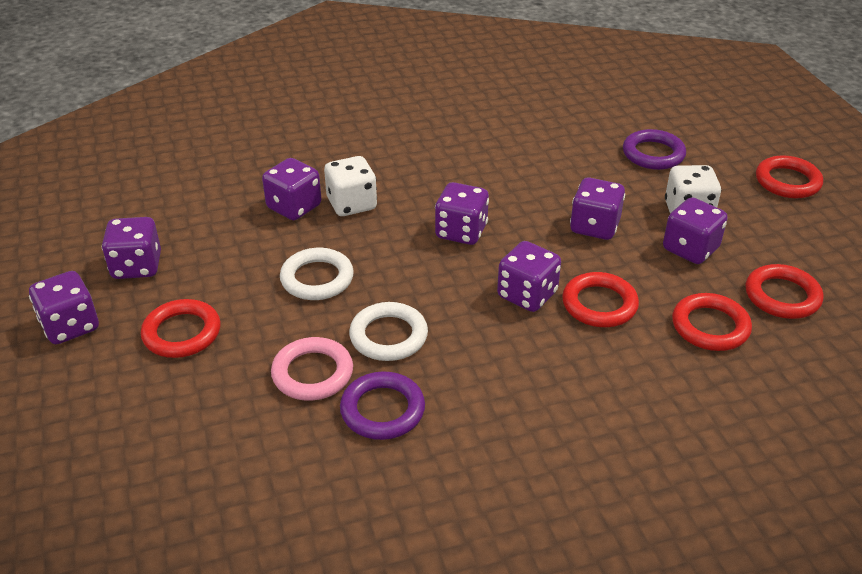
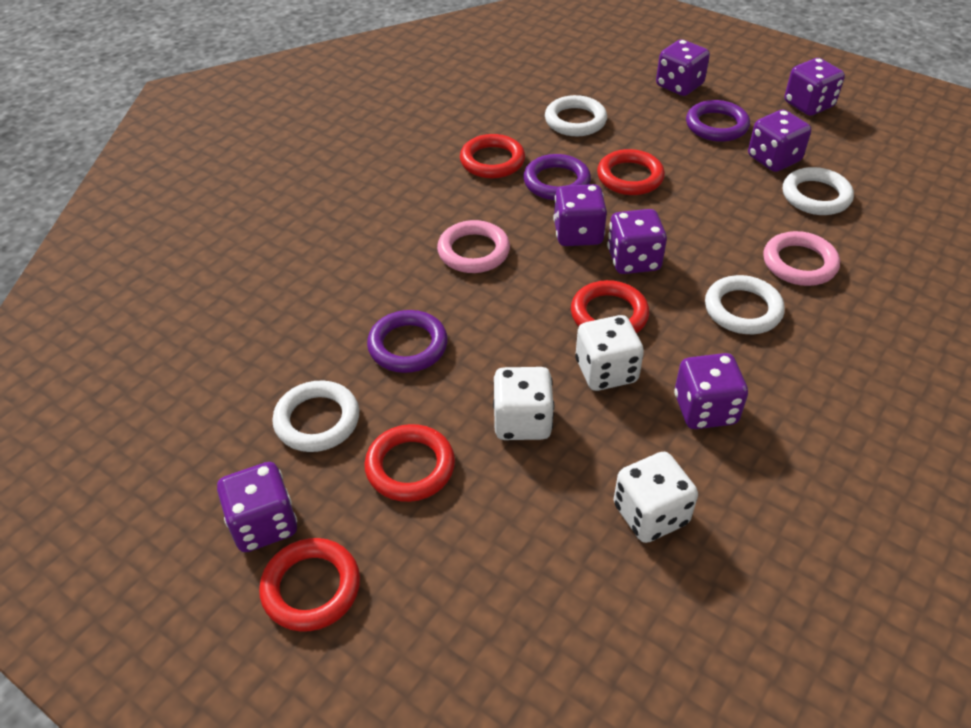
pink ring: [271,337,353,401] = 1 -> [437,220,510,273] [763,231,840,286] = 2
purple ring: [340,371,425,440] [623,129,686,170] = 2 -> [367,310,448,373] [523,154,591,200] [686,100,750,142] = 3
white dice: [324,156,377,216] [665,165,721,213] = 2 -> [493,367,554,440] [575,315,644,391] [614,452,698,543] = 3
white ring: [280,248,354,300] [349,302,428,361] = 2 -> [272,380,359,452] [545,95,607,136] [705,275,785,334] [783,167,854,215] = 4

